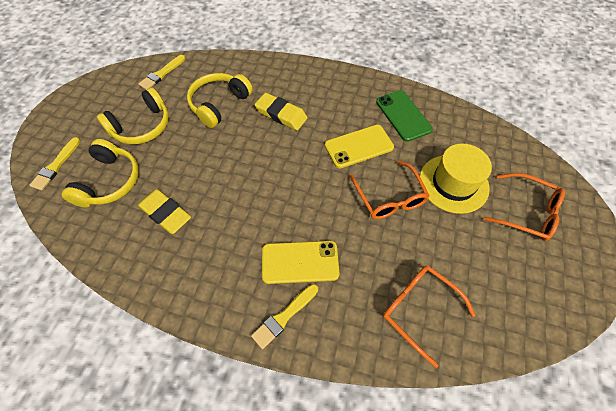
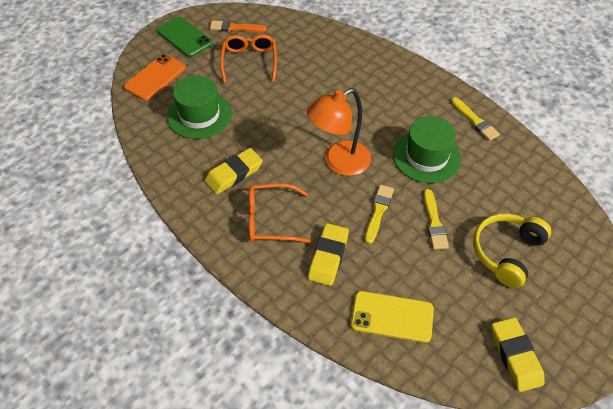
green hat: none = 0 -> [167,76,232,139] [393,116,461,183] = 2
orange brush: none = 0 -> [210,20,267,32] = 1
orange glasses: [350,160,430,219] [383,266,476,368] [483,173,565,241] = 3 -> [220,35,277,83] [249,183,311,243] = 2
orange lamp: none = 0 -> [307,88,371,176] = 1
orange phone: none = 0 -> [124,54,186,101] = 1
yellow eraser: [138,189,191,234] [255,93,308,130] = 2 -> [205,148,263,194] [308,223,349,286] [491,317,545,392] = 3
yellow hat: [420,144,492,214] = 1 -> none = 0
yellow headphones: [62,139,139,207] [96,87,169,145] [187,73,253,128] = 3 -> [473,213,551,288] = 1
yellow phone: [262,241,340,284] [325,125,394,168] = 2 -> [351,291,434,343] = 1

